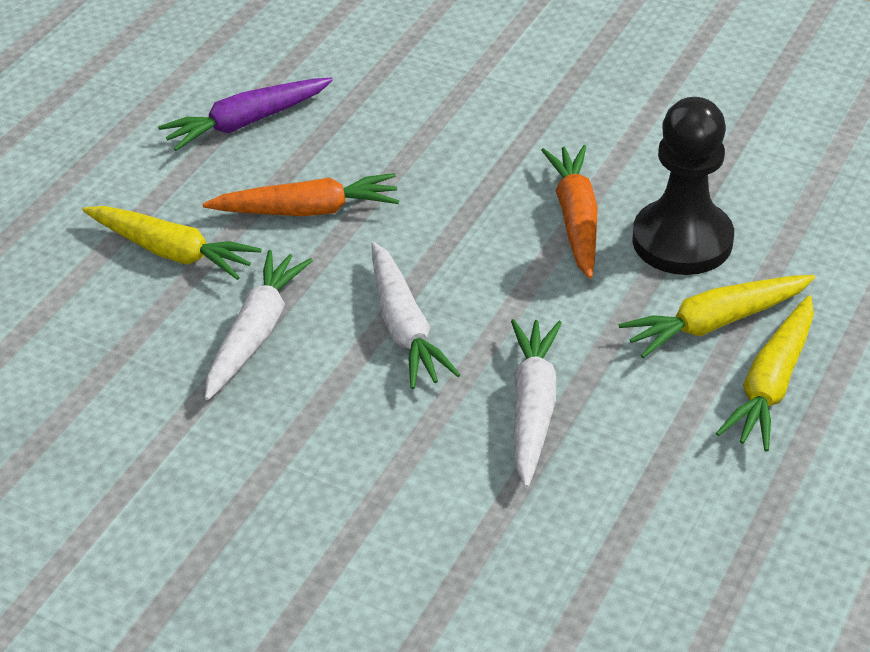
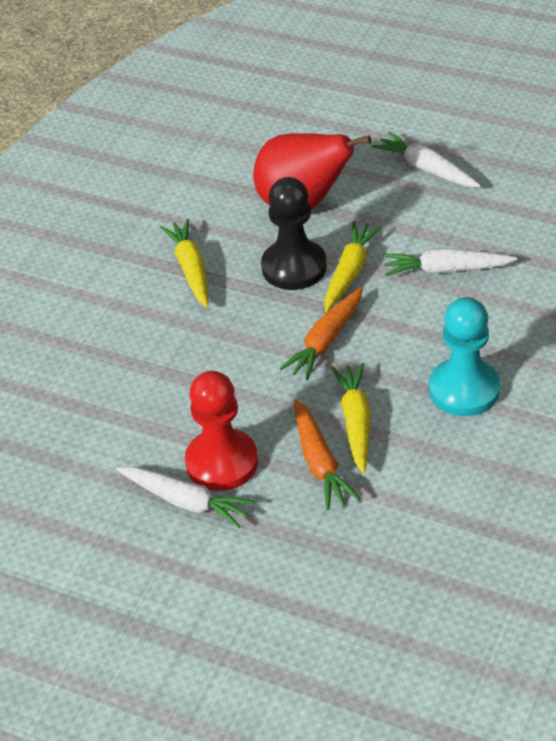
purple carrot: [158,78,333,151] = 1 -> none = 0
red pawn: none = 0 -> [185,371,258,491] = 1
red pear: none = 0 -> [253,133,371,209] = 1
turquoise pawn: none = 0 -> [429,297,500,416] = 1

